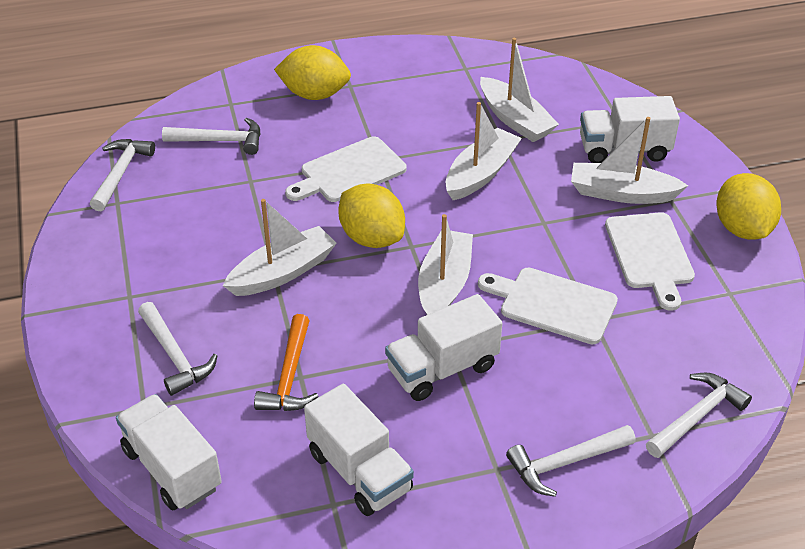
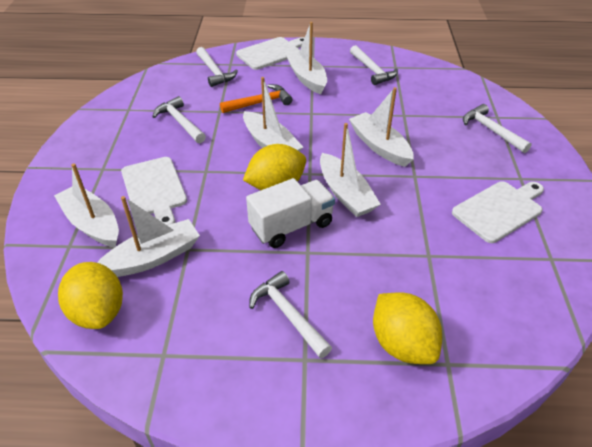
white boat: [223,199,337,296] [418,214,473,315] [446,102,522,200] [480,38,559,142] [571,117,688,204] = 5 -> [54,163,119,247] [97,196,200,277] [243,77,303,151] [285,22,327,94] [320,123,381,217] [349,87,414,167] = 6
white truck: [116,394,222,510] [304,384,414,516] [385,294,502,401] [580,96,680,163] = 4 -> [246,178,335,248] = 1

